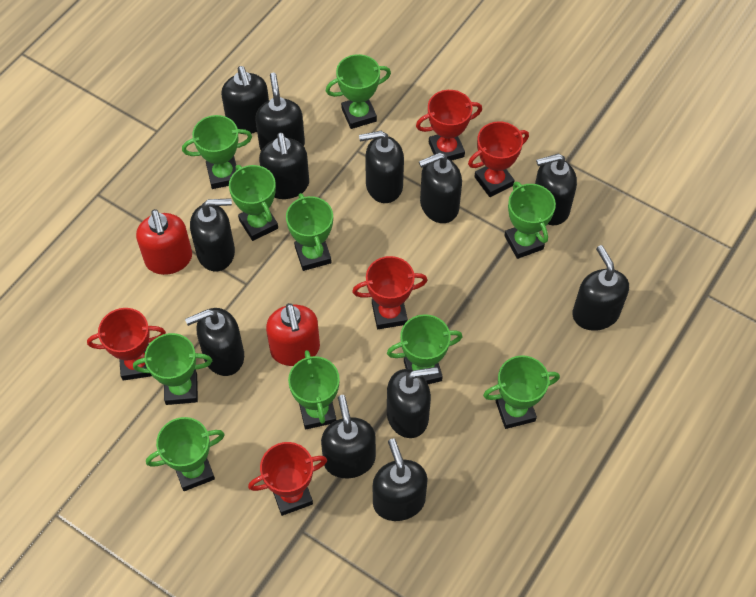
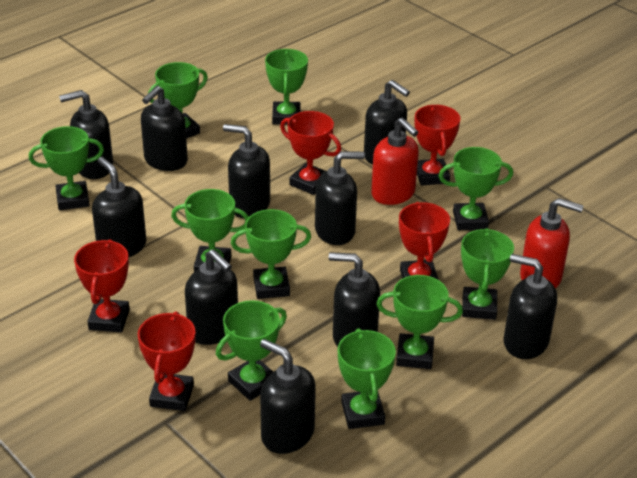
black soap dispenser: [185,308,244,376] [190,198,235,271] [221,66,269,134] [255,73,305,150] [259,132,309,199] [321,395,376,478] [359,131,404,203] [373,438,428,521] [387,367,438,438] [419,152,462,223] [535,154,577,225] [572,245,629,331] = 12 -> [59,90,113,179] [92,157,146,257] [141,86,188,171] [185,249,238,345] [223,124,270,218] [260,339,316,454] [315,151,365,245] [329,252,380,347] [364,80,410,164] [503,254,557,359] = 10

